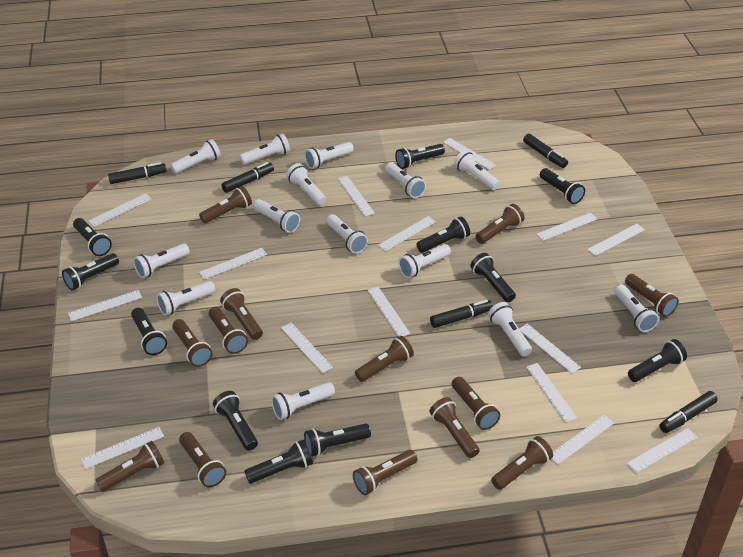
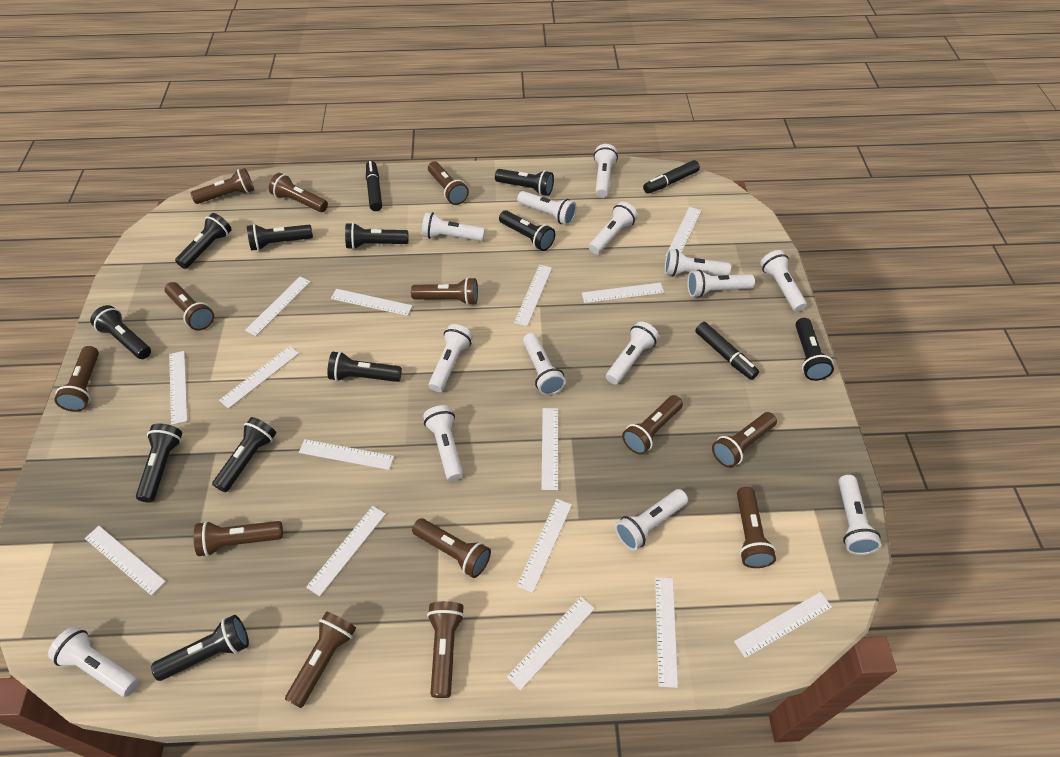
black marker: [108,162,167,184] [221,162,274,193] [430,300,493,328] [523,134,568,168] [659,391,718,433] = 5 -> [366,161,382,211] [643,160,700,193] [695,322,759,380] = 3

